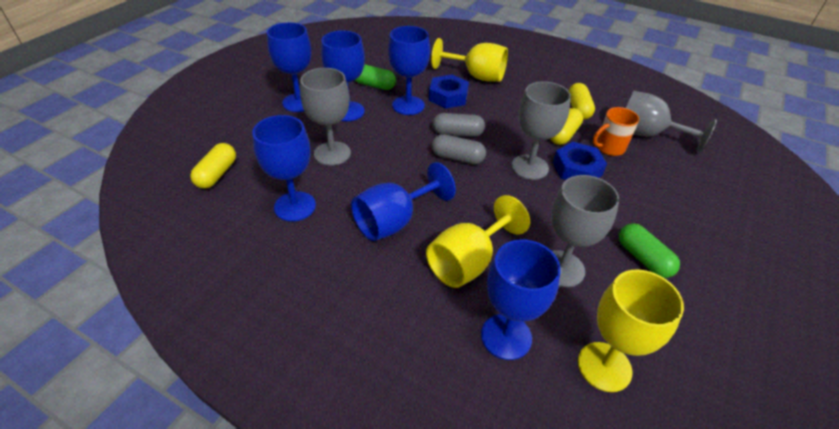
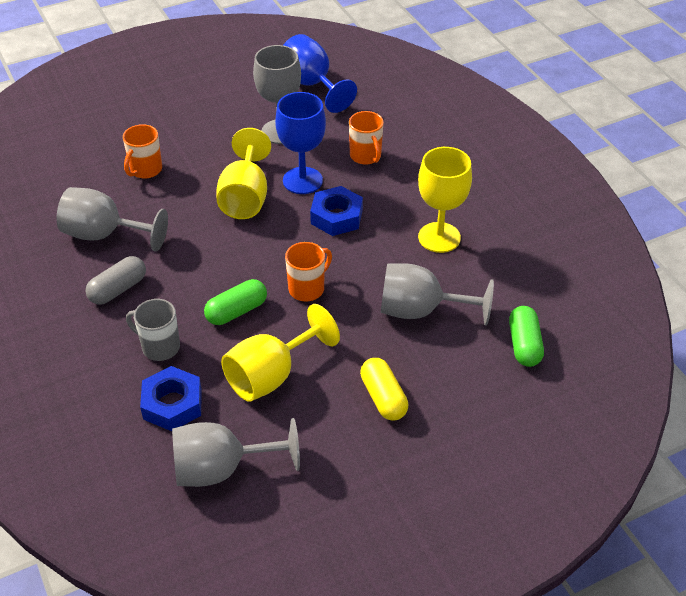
blue goblet: [252,115,316,221] [267,22,311,112] [321,30,365,121] [351,162,456,241] [388,26,430,115] [481,240,561,360] = 6 -> [275,92,326,194] [283,34,357,113] = 2
grey capsule: [431,134,486,164] [432,113,485,137] = 2 -> [86,256,146,305] = 1
grey mug: none = 0 -> [126,299,180,361] = 1
orange mug: [593,107,639,156] = 1 -> [123,124,162,179] [285,242,332,301] [349,111,384,165] = 3
yellow capsule: [190,143,236,189] [550,108,583,145] [568,83,595,120] = 3 -> [360,358,408,421] = 1

